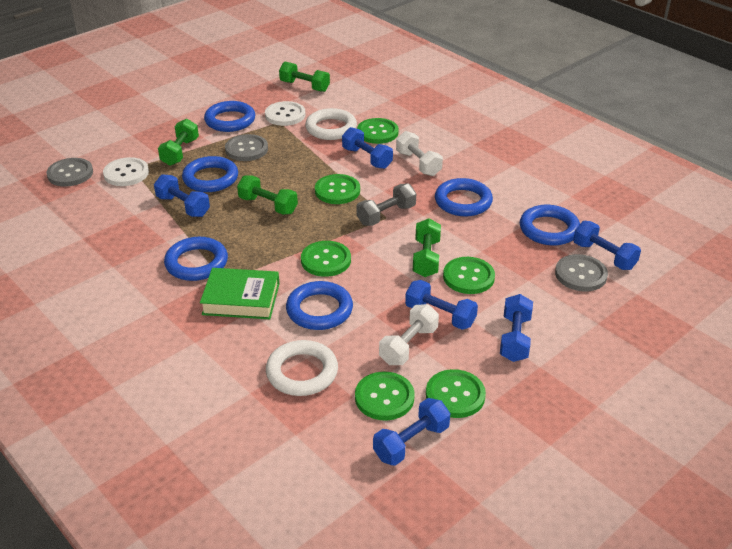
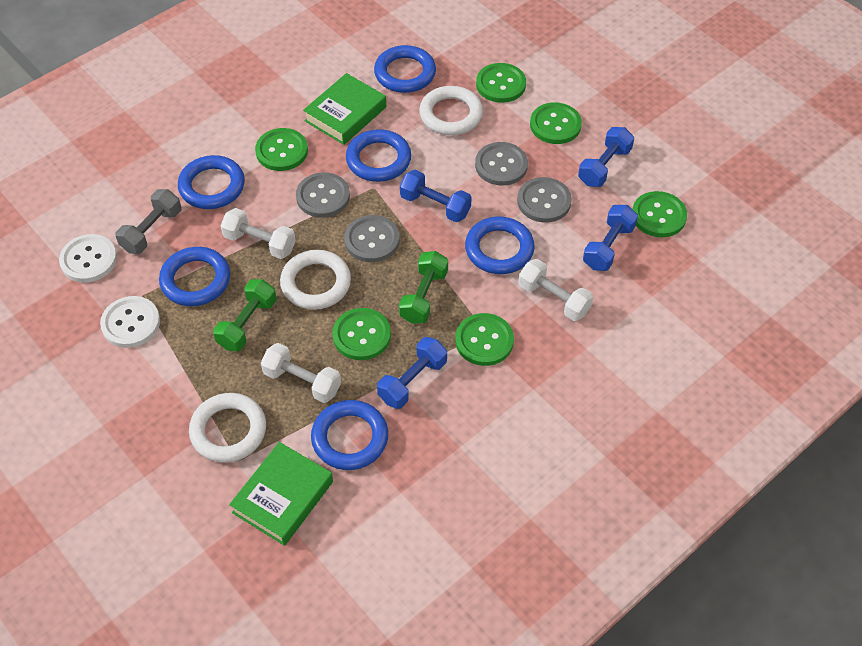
blue dumbbell: [154,174,210,217] [342,127,393,169] [373,398,450,466] [405,280,478,330] [500,294,533,362] [573,221,641,270] = 6 -> [377,337,447,409] [400,170,472,222] [578,127,634,187] [583,205,638,271] = 4
green book: [200,268,279,319] = 1 -> [229,442,333,546] [303,73,386,145] = 2
green dumbbell: [158,119,199,166] [237,175,298,215] [279,62,330,92] [413,219,441,277] = 4 -> [213,279,276,351] [399,251,448,324] = 2
grey button: [47,158,93,187] [225,134,268,161] [555,254,608,292] = 3 -> [296,172,350,218] [344,215,399,262] [475,142,528,186] [517,177,572,223] = 4
white dumbbell: [379,304,439,365] [396,131,443,176] = 2 -> [221,208,296,259] [261,343,341,403] [518,259,593,321] = 3
white ring: [266,340,338,396] [305,108,357,140] = 2 -> [189,393,266,463] [280,250,351,310] [419,86,483,135] = 3

